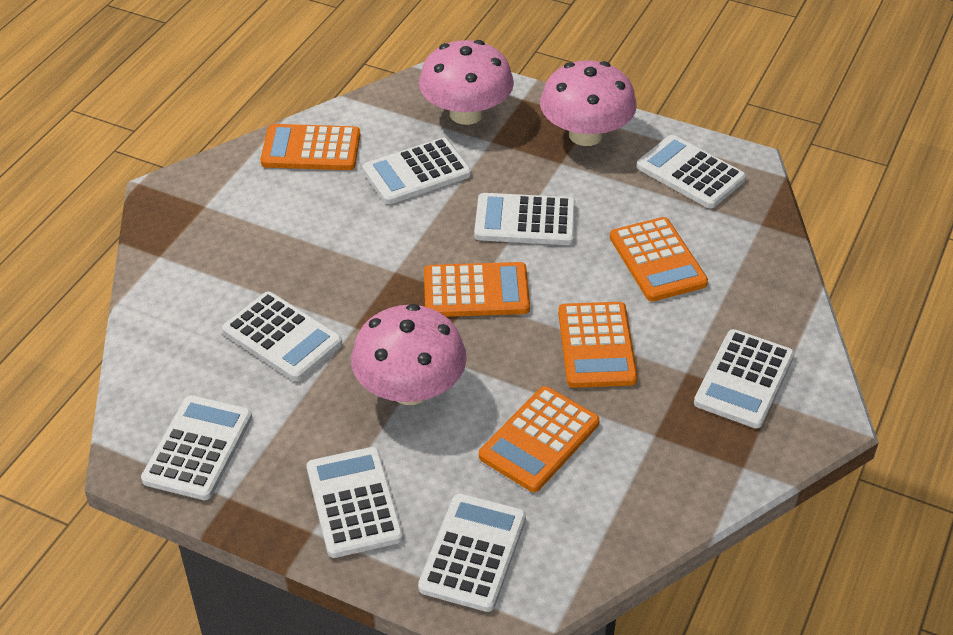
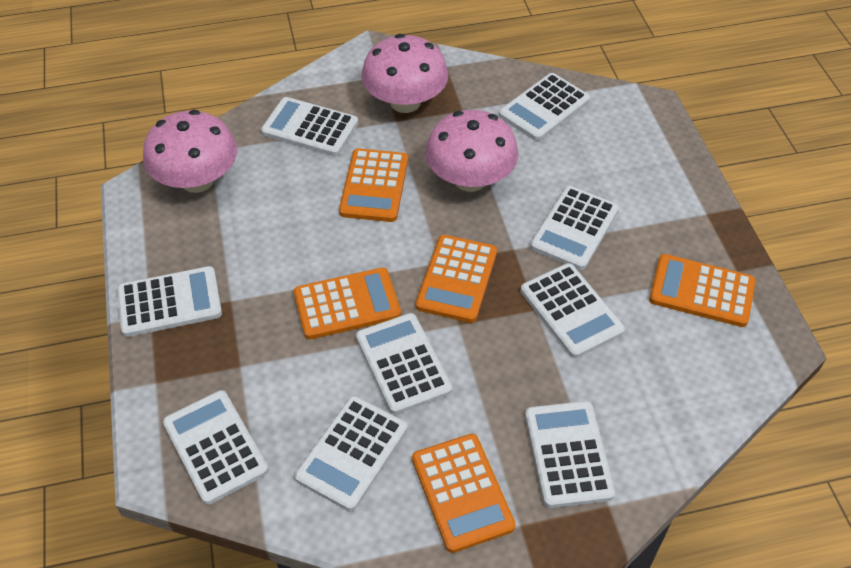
white calculator: [141,395,252,500] [222,292,342,381] [307,447,404,558] [362,138,471,204] [418,493,526,612] [474,193,576,245] [636,135,746,208] [694,329,794,429] = 8 -> [117,266,222,337] [163,390,268,505] [261,97,358,156] [295,396,408,511] [356,313,452,415] [499,73,590,141] [521,263,625,358] [525,401,615,508] [530,186,619,270] = 9

